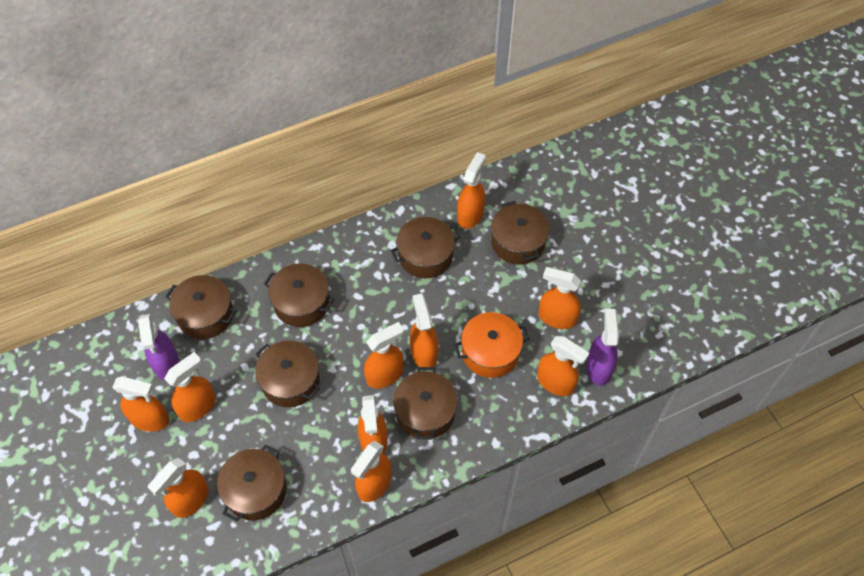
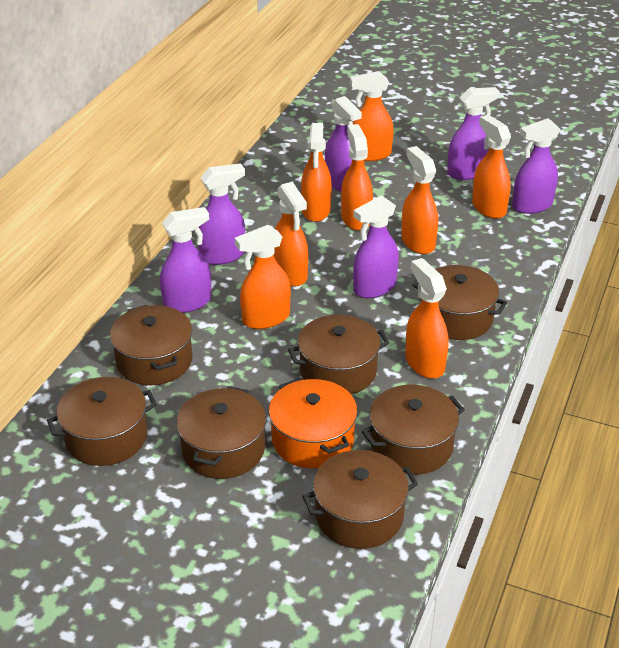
orange spray bottle: [113,376,169,432] [148,458,209,518] [164,352,216,422] [351,441,391,502] [358,395,387,454] [364,322,404,389] [410,293,438,367] [457,152,486,229] [537,336,589,396] [538,267,581,329] = 10 -> [235,225,291,329] [274,182,308,287] [301,123,332,222] [341,124,373,231] [350,71,393,161] [401,146,438,254] [405,258,449,379] [472,115,511,219] = 8
purple spray bottle: [138,314,179,380] [586,309,619,386] = 2 -> [160,207,211,313] [198,163,245,265] [325,96,362,192] [353,195,399,298] [447,87,500,180] [512,118,560,214] = 6

